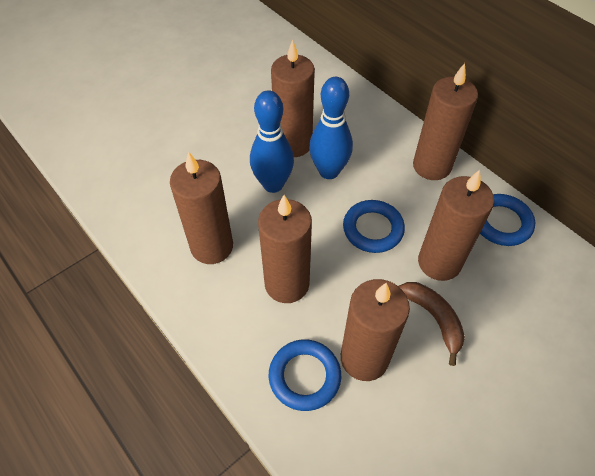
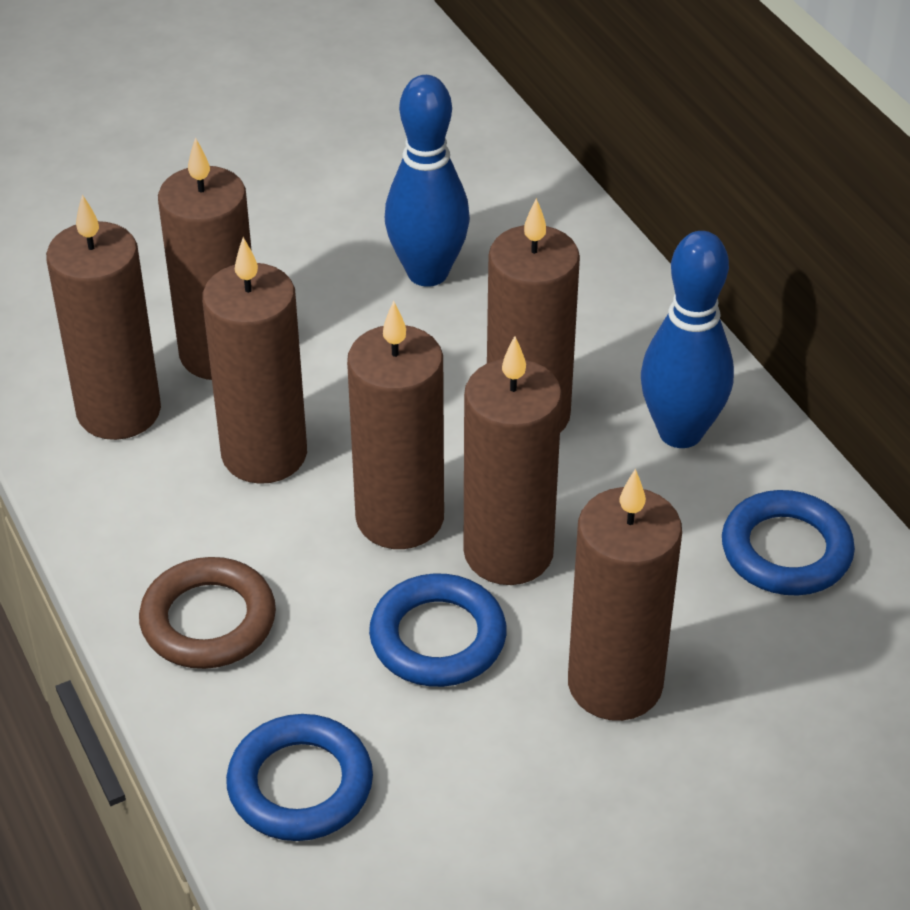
brown banana: [398,282,465,366] = 1 -> none = 0
brown candle: [170,151,233,264] [258,195,312,303] [271,39,315,157] [341,279,410,381] [413,63,478,180] [418,170,494,281] = 6 -> [46,195,161,440] [158,137,252,380] [202,237,307,484] [347,301,444,549] [464,336,562,585] [487,198,580,433] [568,469,682,721] = 7
brown ring: none = 0 -> [139,557,276,669] = 1

